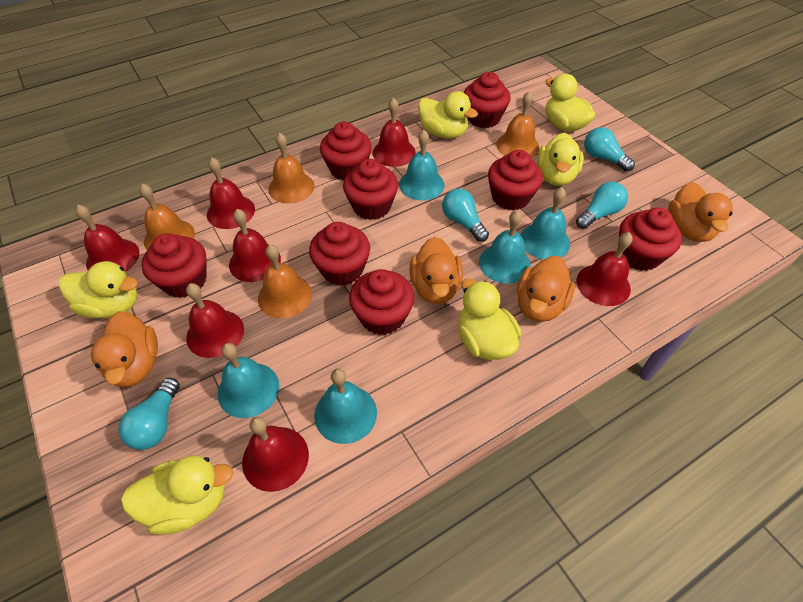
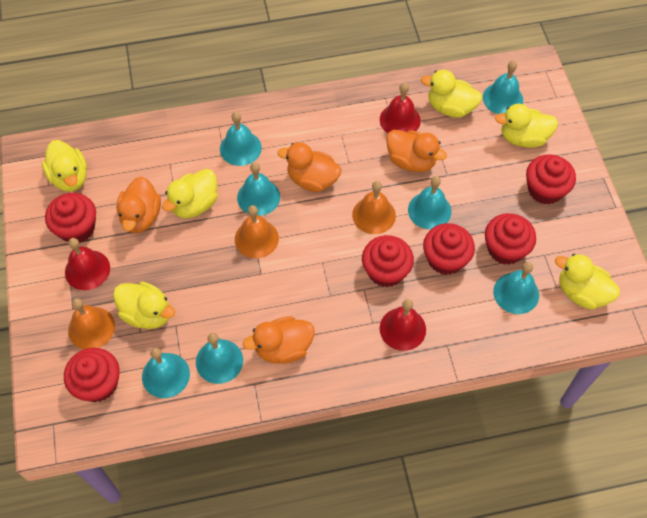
orange bell: [139,184,195,250] [258,244,312,318] [268,133,314,204] [496,91,539,158] = 4 -> [68,298,115,349] [235,205,279,258] [352,181,396,234] = 3
red bell: [75,205,139,272] [186,283,244,358] [207,157,255,229] [229,209,281,282] [242,416,309,492] [373,98,416,167] [577,232,633,306] = 7 -> [65,238,110,290] [380,83,421,133] [380,299,426,351] = 3
red cupcake: [141,233,206,298] [309,222,370,286] [320,122,372,181] [343,159,398,220] [349,269,414,335] [464,72,511,128] [488,150,543,211] [619,208,682,271] = 8 -> [45,193,96,243] [64,348,120,402] [362,235,414,287] [423,223,475,275] [485,213,536,265] [526,154,576,205] = 6
turquoise bell: [218,343,279,418] [314,369,377,444] [399,130,444,200] [479,210,531,284] [521,187,570,259] = 5 -> [142,348,190,398] [196,333,243,384] [220,112,262,166] [237,162,280,216] [408,176,451,230] [483,61,523,114] [493,262,539,314] = 7
turquoise light bulb: [118,378,180,450] [442,188,489,242] [576,182,628,229] [584,127,635,172] = 4 -> none = 0

